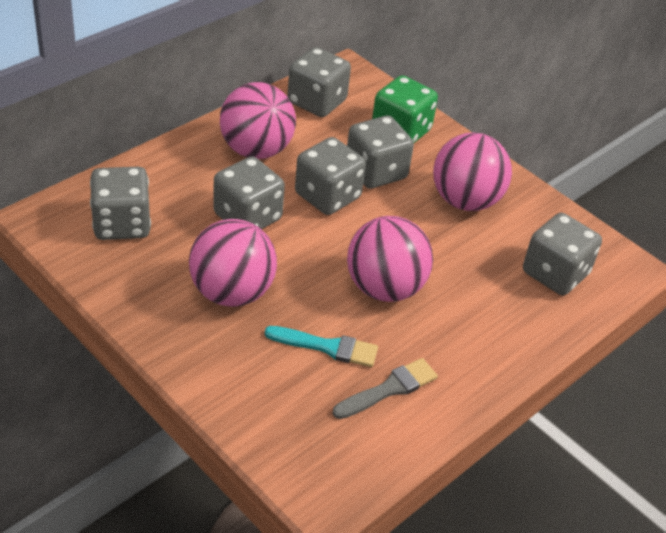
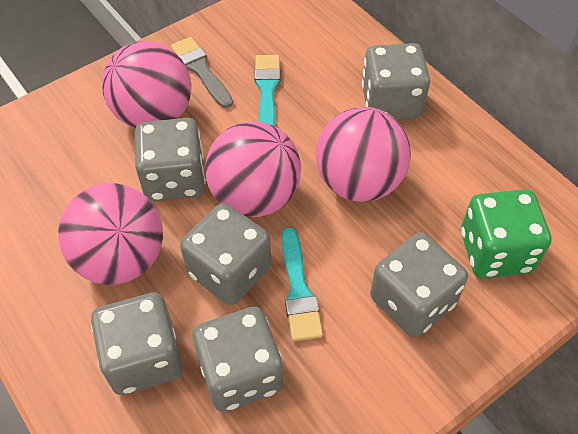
turquoise brush: [265,326,378,367] = 1 -> [254,55,281,126] [282,227,323,342] = 2

